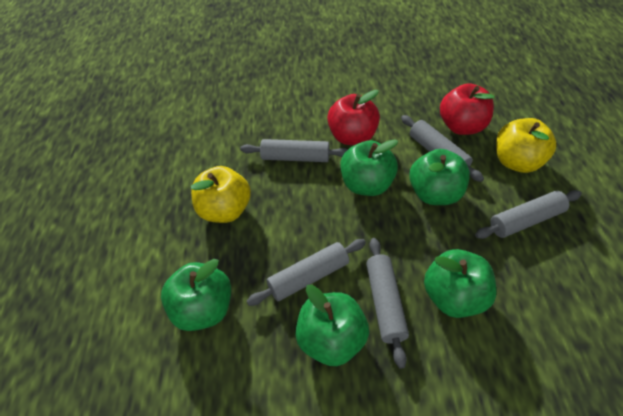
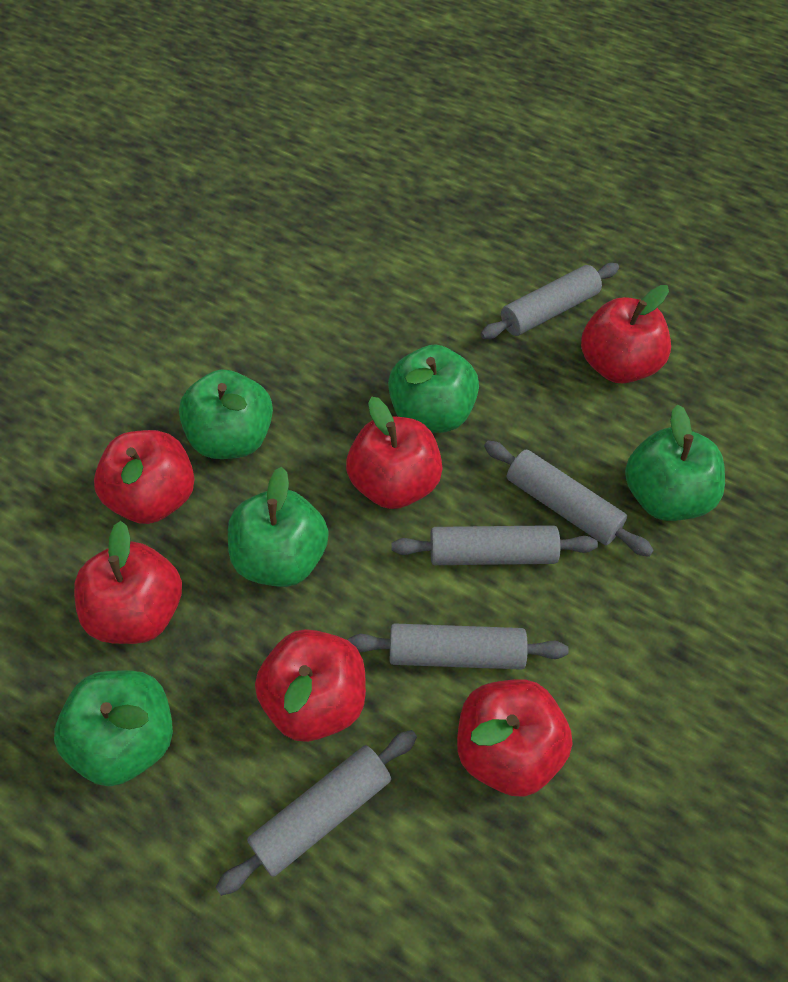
red apple: [327,90,380,145] [440,83,494,135] = 2 -> [74,521,182,644] [94,430,195,524] [255,629,366,742] [346,397,443,509] [457,679,573,797] [581,285,671,384] = 6
yellow apple: [191,166,251,223] [496,118,556,173] = 2 -> none = 0

